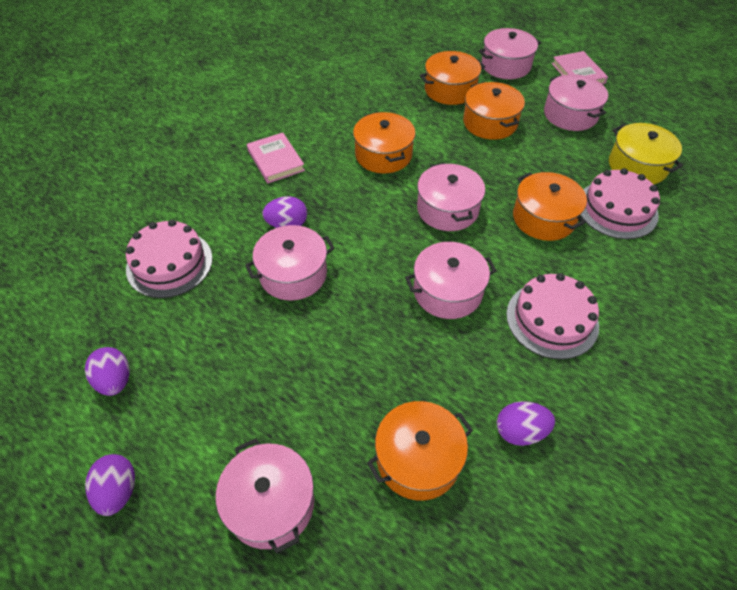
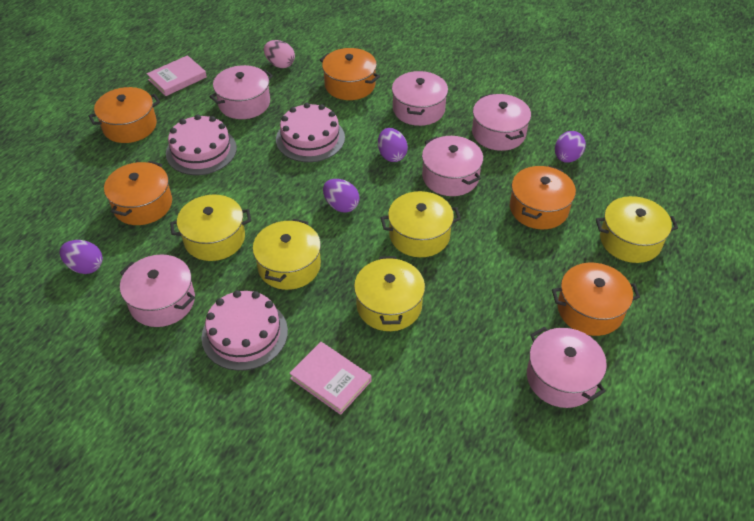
pink egg: none = 0 -> [264,40,295,68] = 1
yellow pot: [609,123,683,184] = 1 -> [170,195,251,261] [253,219,321,290] [354,256,425,331] [381,191,461,257] [596,196,678,263] = 5

